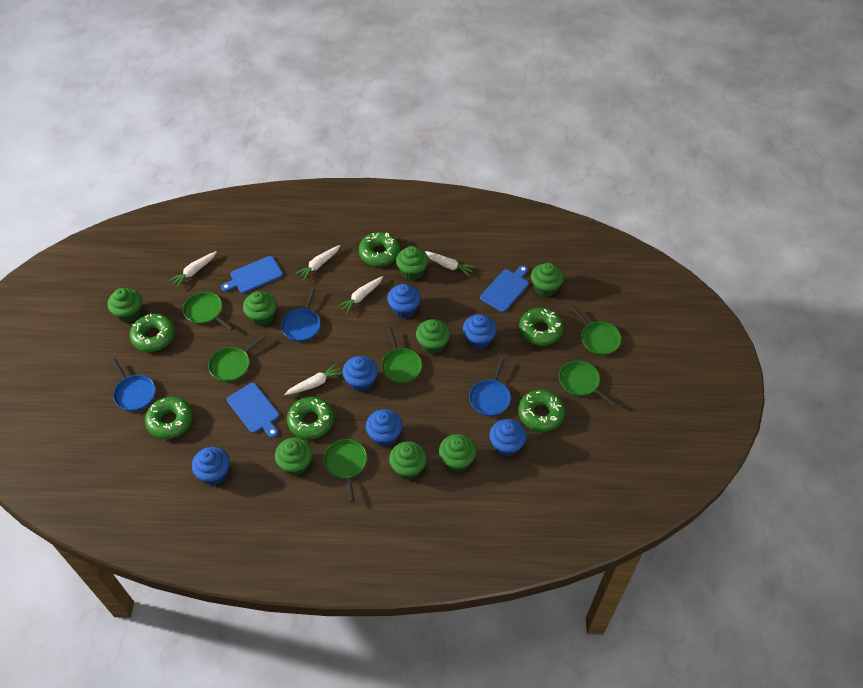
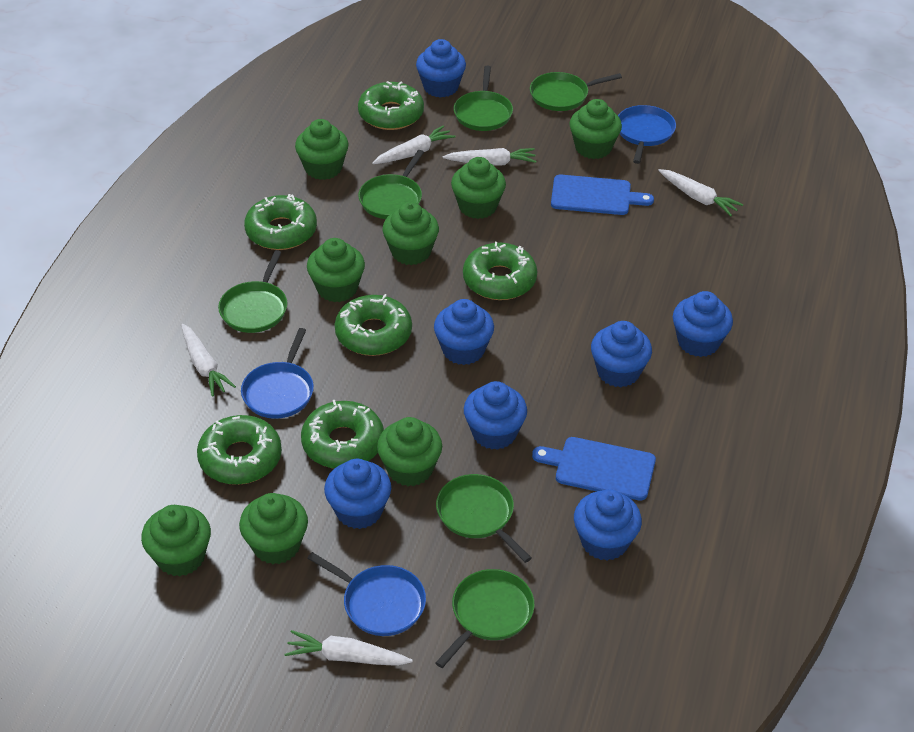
blue cupcake: [192,447,230,485] [343,356,378,392] [366,409,402,447] [387,284,421,318] [463,314,497,349] [489,419,526,457] = 6 -> [324,458,391,529] [416,39,466,98] [434,299,494,365] [464,381,527,450] [574,489,642,561] [591,321,652,387] [673,291,733,357] = 7
blue cutting board: [221,256,283,293] [227,383,279,438] [480,265,529,312] = 3 -> [532,437,656,501] [551,175,654,215] = 2

